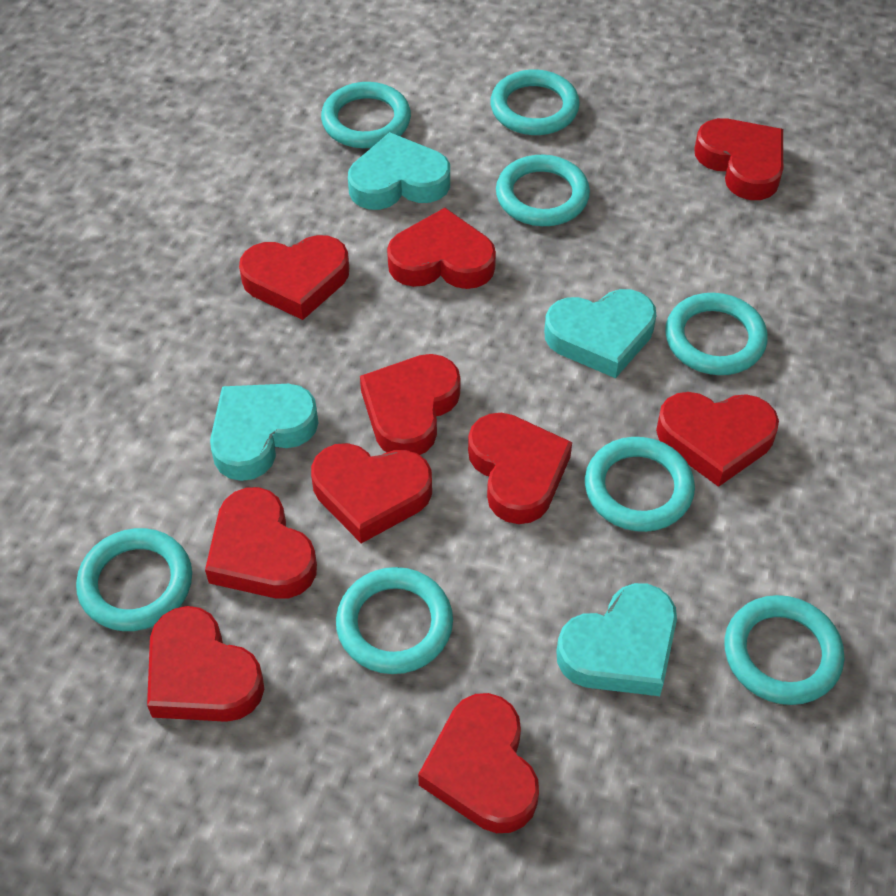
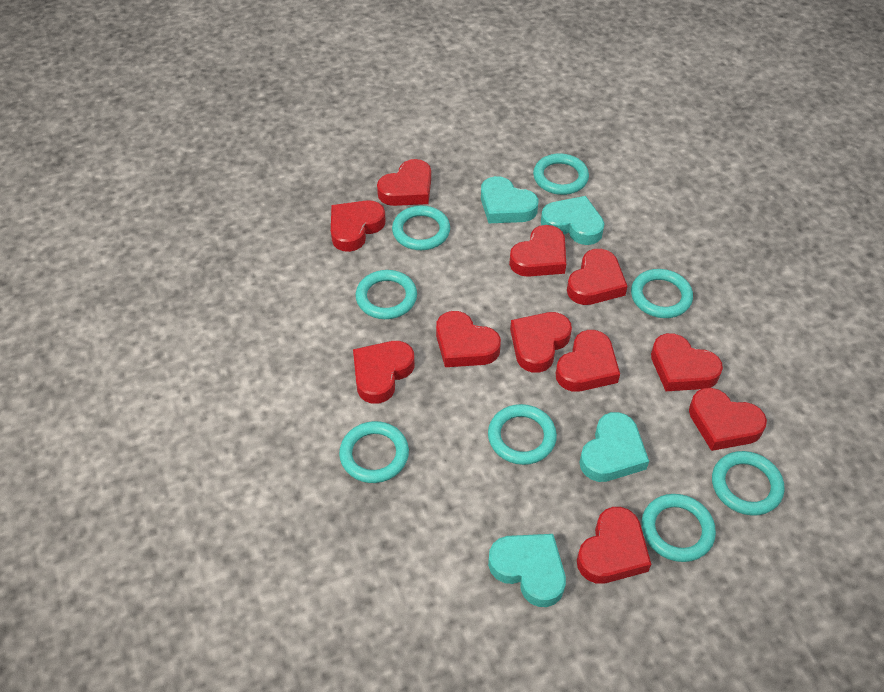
red heart: [147,606,264,722] [205,487,317,599] [239,235,349,320] [311,443,432,543] [360,354,461,455] [387,208,496,289] [418,693,539,833] [468,413,572,524] [656,392,779,487] [694,118,783,200] = 10 -> [331,200,386,252] [353,341,415,404] [377,159,431,206] [436,311,501,367] [509,225,566,277] [510,312,572,373] [556,330,620,392] [567,249,627,305] [577,507,651,584] [651,333,723,391] [689,388,767,451] = 11

